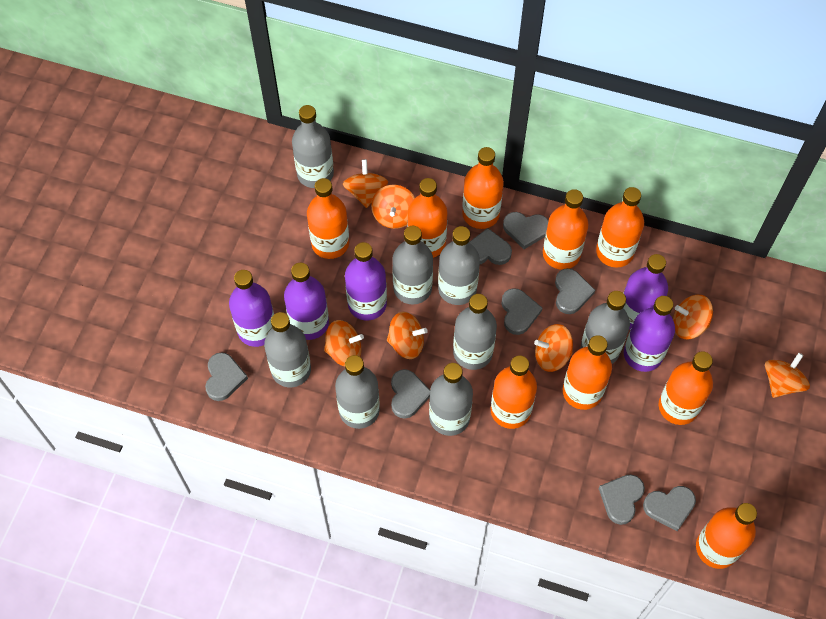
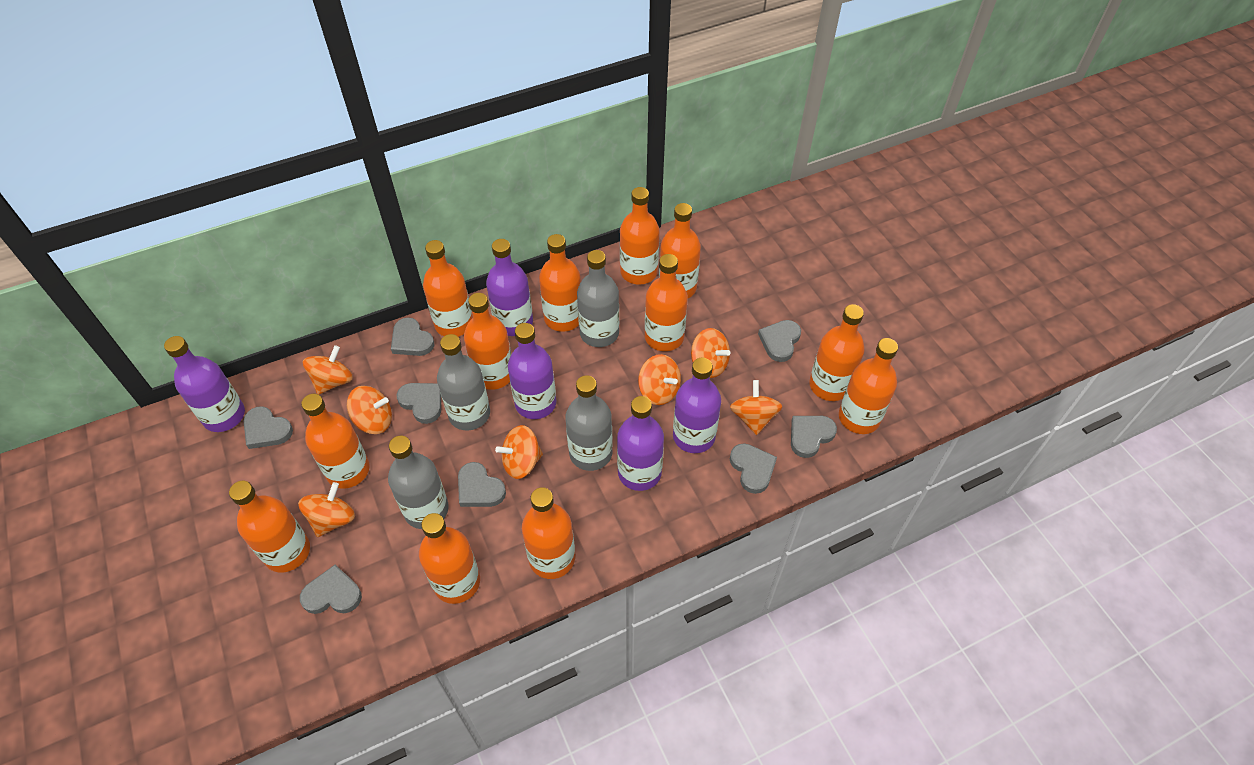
grey bottle: [264,312,311,387] [292,105,334,188] [335,355,380,429] [392,226,433,304] [429,363,473,436] [438,226,480,305] [453,294,497,370] [580,291,630,364] = 8 -> [388,436,449,529] [437,334,490,431] [565,375,613,471] [577,250,619,347] = 4
orange bottle: [307,178,349,259] [407,178,447,258] [462,147,504,229] [491,355,537,429] [543,189,589,270] [563,335,612,410] [596,187,644,268] [659,351,713,425] [696,503,757,569] = 9 -> [229,481,310,572] [301,394,370,488] [419,513,480,604] [423,240,473,337] [464,293,511,390] [522,487,575,579] [539,234,581,332] [620,187,660,285] [645,254,688,351] [659,203,701,298] [809,304,865,401] [839,338,898,434] = 12

